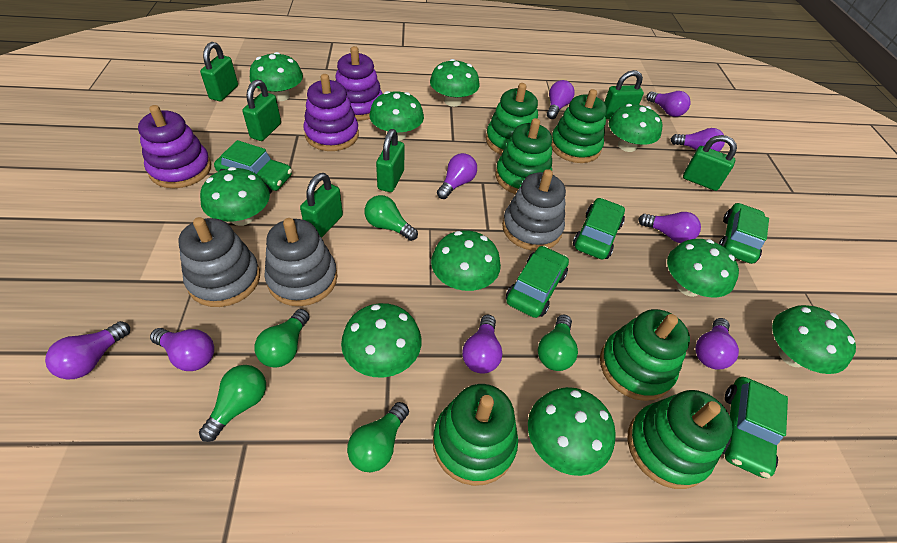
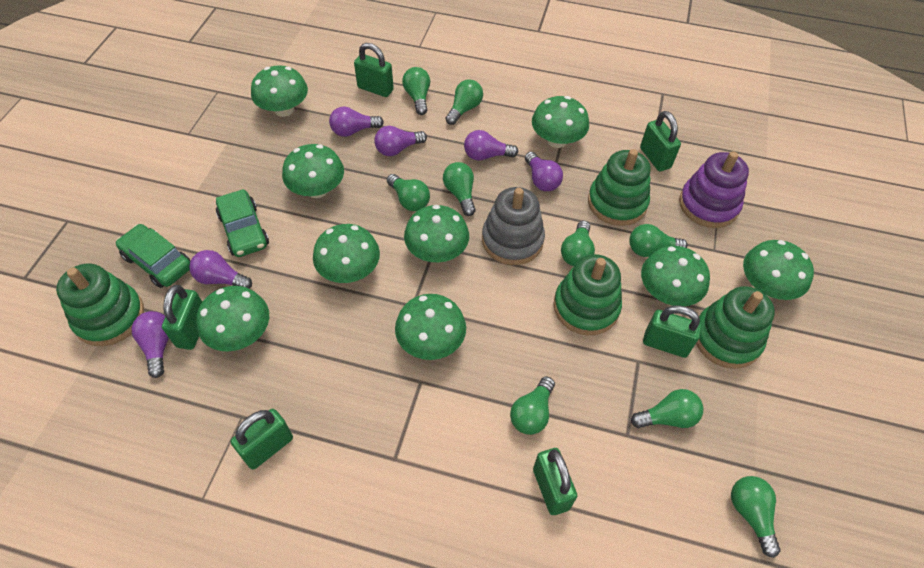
green car: [214,140,292,194] [506,246,569,318] [573,198,625,259] [718,203,769,264] [722,377,788,478] = 5 -> [116,224,190,288] [216,189,269,257] = 2
green light bulb: [199,365,266,442] [255,309,310,368] [347,402,409,472] [364,195,418,241] [538,315,578,371] = 5 -> [387,174,430,211] [402,67,430,115] [443,162,476,216] [446,79,483,125] [510,376,555,435] [561,221,595,266] [629,224,688,257] [631,389,703,428] [731,476,780,558] = 9
green mushroom: [200,167,270,226] [250,52,303,101] [341,303,422,378] [369,91,424,141] [430,59,480,107] [431,230,501,291] [528,387,616,476] [609,104,662,152] [667,239,739,297] [772,305,856,374] = 10 -> [196,286,269,351] [251,65,308,117] [282,144,344,198] [313,224,380,283] [395,294,466,360] [404,205,469,262] [532,96,589,148] [641,246,710,306] [743,240,814,300] = 9
green stacking toy: [433,384,518,486] [486,83,538,155] [495,118,552,194] [551,89,607,163] [600,309,690,401] [627,390,733,489] = 6 -> [56,264,144,346] [553,254,622,335] [588,149,651,226] [696,286,775,369] = 4
grey stacking toy: [178,217,260,307] [264,218,337,306] [502,169,566,251] = 3 -> [482,187,545,265] = 1
purple light bulb: [45,321,130,380] [150,328,214,371] [437,153,477,199] [462,315,503,374] [547,80,575,119] [638,212,701,243] [646,91,691,117] [671,128,725,152] [695,318,739,370] = 9 -> [132,311,169,378] [189,250,252,289] [329,107,384,137] [374,126,427,156] [464,130,518,161] [525,152,563,191] = 6
purple stacking toy: [138,105,211,188] [303,74,359,151] [336,46,383,121] = 3 -> [679,151,749,228] = 1

